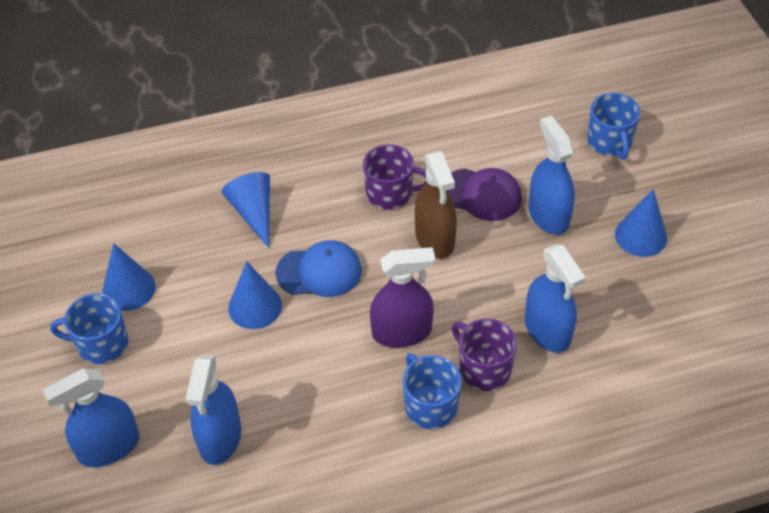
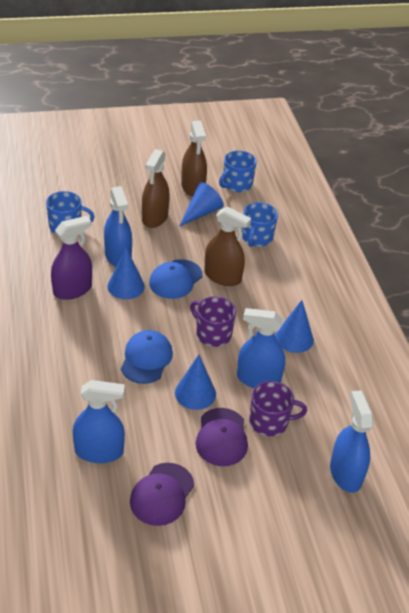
blue cap: [275,240,362,297] = 1 -> [121,330,173,384] [149,259,203,299] = 2
brown spray bottle: [415,151,457,259] = 1 -> [142,149,170,228] [181,120,207,197] [204,207,251,286] = 3
purple cap: [448,168,522,221] = 1 -> [130,463,194,526] [196,408,248,466] = 2

